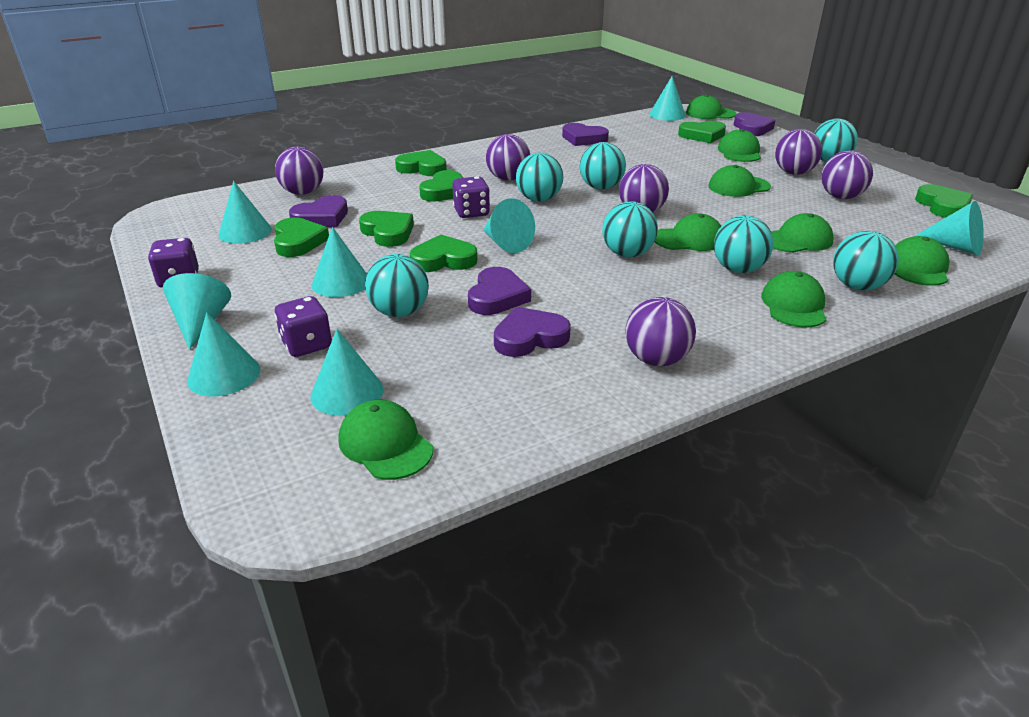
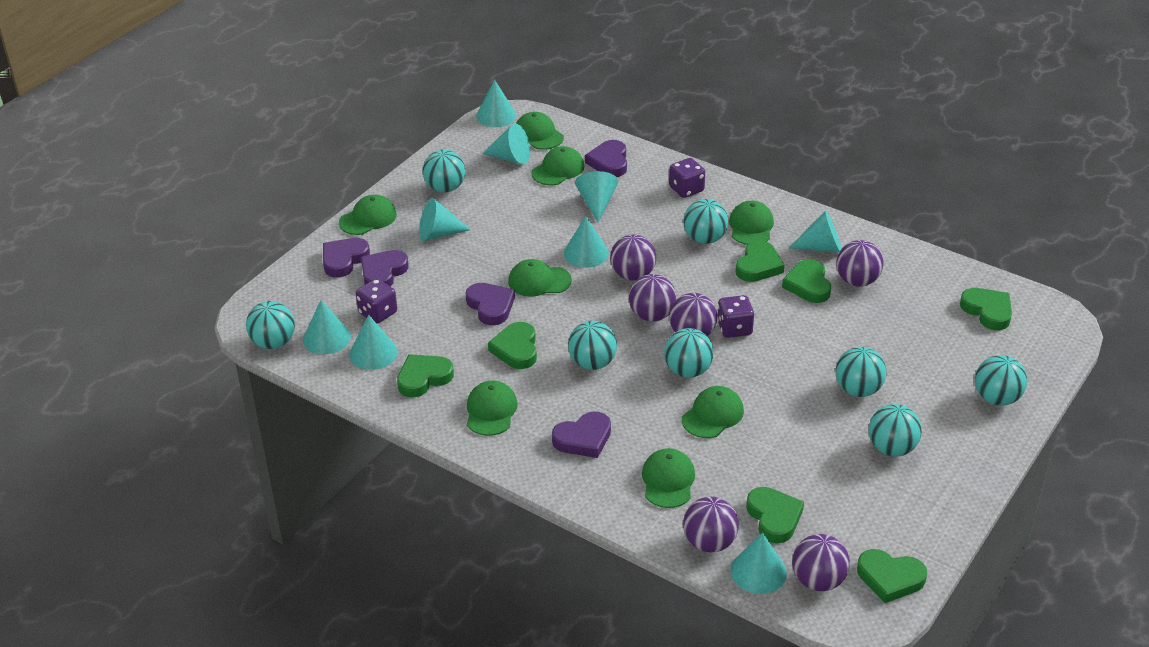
turquoise ball: [365,254,429,317] [516,153,563,202] [580,142,626,190] [602,201,658,257] [714,215,773,273] [814,118,858,162] [833,231,899,290] = 7 -> [246,301,295,349] [423,149,466,193] [568,321,617,370] [664,328,714,378] [683,199,728,244] [836,347,886,397] [869,404,922,457] [975,355,1027,406] = 8
turquoise cone: [163,273,231,350] [187,312,260,396] [219,181,272,244] [311,227,367,297] [311,329,384,416] [483,198,535,253] [649,76,686,121] [915,201,984,256] = 8 -> [303,300,351,354] [349,315,398,370] [419,198,471,241] [476,80,517,127] [482,123,530,165] [564,216,609,268] [575,171,618,222] [731,532,787,594] [789,210,842,253] = 9

